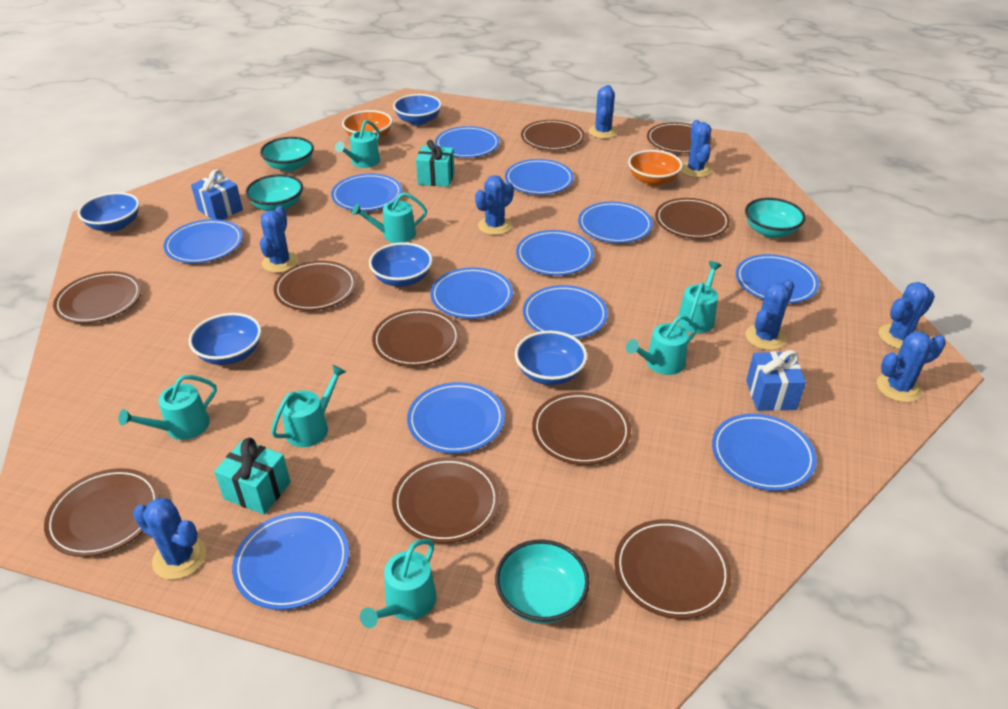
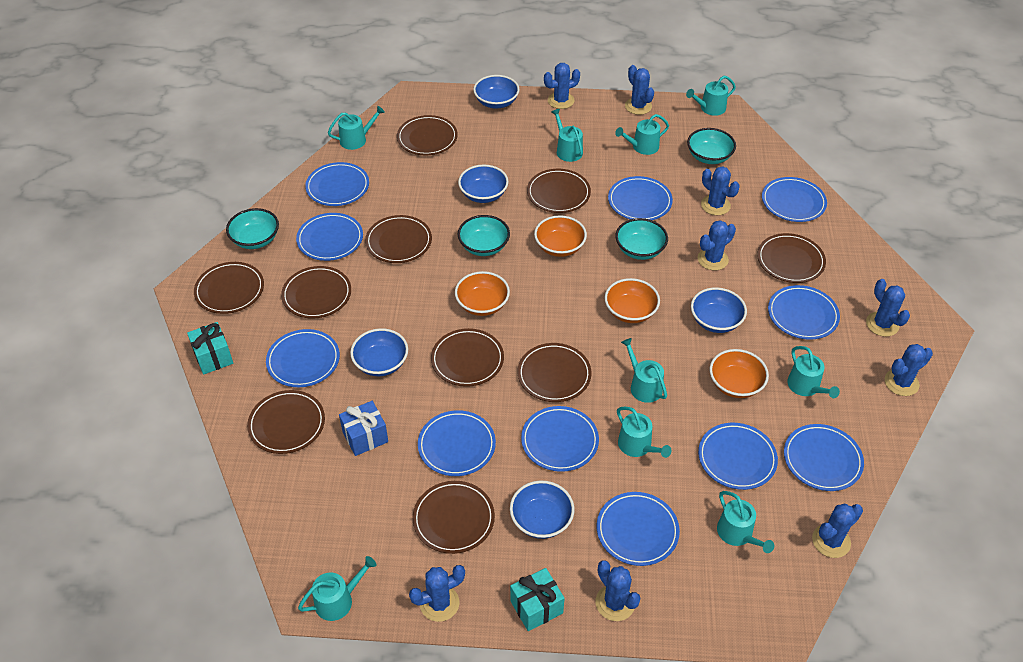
blue cactus: [133,498,206,580] [260,206,298,273] [475,175,514,235] [589,85,618,139] [681,120,711,178] [745,279,794,350] [877,331,946,403] [879,282,935,349] = 8 -> [409,565,465,622] [544,63,580,109] [596,560,641,621] [625,65,654,115] [697,220,736,270] [701,166,740,215] [812,504,863,558] [866,279,910,337] [885,344,933,396] = 9
blue gift: [191,169,243,220] [746,350,806,411] = 2 -> [339,401,388,456] = 1
blue plate: [164,219,243,263] [232,512,349,610] [331,174,402,211] [407,382,505,453] [430,267,513,319] [435,126,499,158] [505,159,574,195] [516,230,594,276] [523,285,608,339] [578,202,653,243] [712,413,817,491] [736,254,819,303] = 12 -> [266,329,340,387] [296,213,363,261] [305,162,369,206] [418,410,496,476] [521,406,599,472] [597,492,680,566] [608,176,673,220] [698,423,778,490] [762,177,827,222] [768,285,840,340] [784,424,864,491] = 11
orange bowl: [342,110,392,139] [628,150,683,186] = 2 -> [455,271,510,316] [534,215,587,257] [605,278,660,323] [710,349,769,398] = 4
turquoise watering can: [118,375,217,440] [271,365,346,447] [335,120,380,168] [352,192,427,243] [360,539,436,628] [626,315,697,375] [678,261,722,333] = 7 -> [298,556,376,621] [328,106,385,150] [551,109,583,162] [615,114,669,155] [617,406,671,458] [621,338,667,403] [686,76,736,116] [717,491,774,553] [787,346,840,398] = 9

